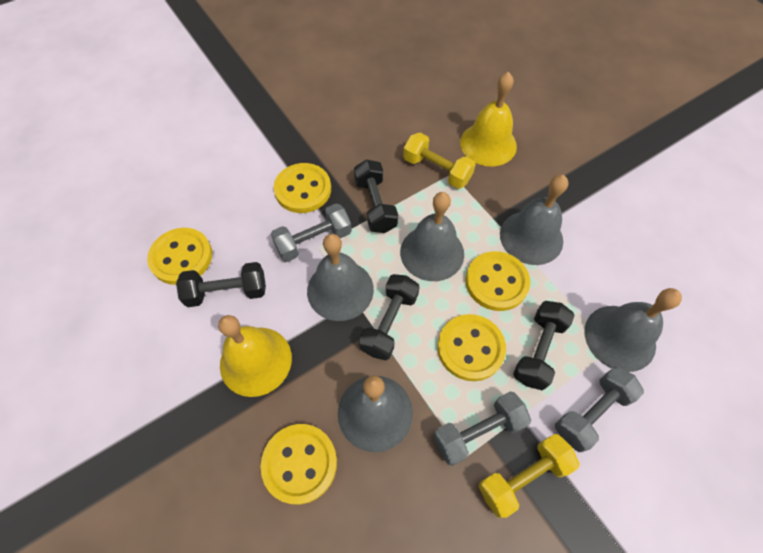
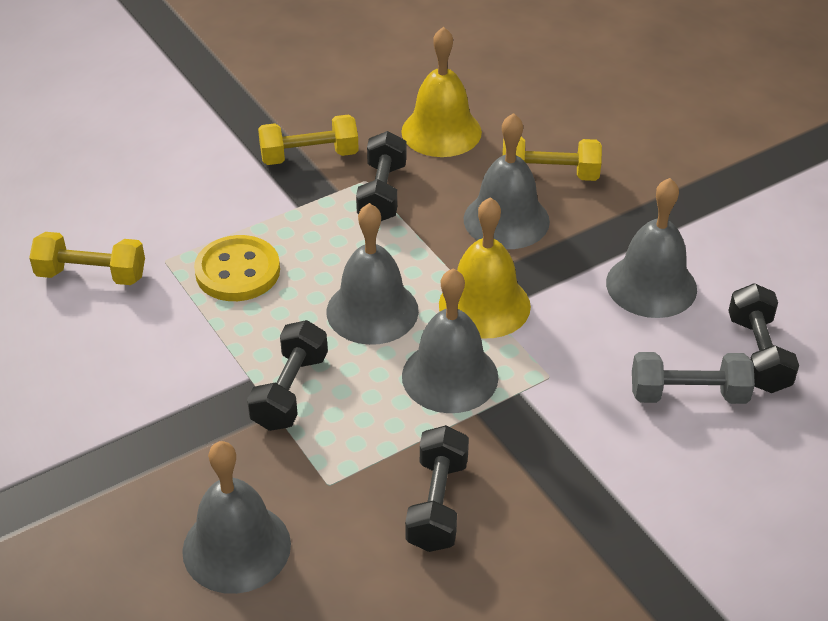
grey dumbbell: [271,203,352,262] [433,391,531,466] [555,367,644,452] = 3 -> [632,352,755,404] = 1
yellow button: [147,228,212,285] [260,424,337,505] [274,163,331,213] [437,314,506,381] [466,251,530,311] = 5 -> [194,235,280,301] = 1
yellow dumbbell: [403,133,476,189] [478,434,580,518] = 2 -> [29,232,145,285] [258,115,359,165] [502,137,602,181] = 3

